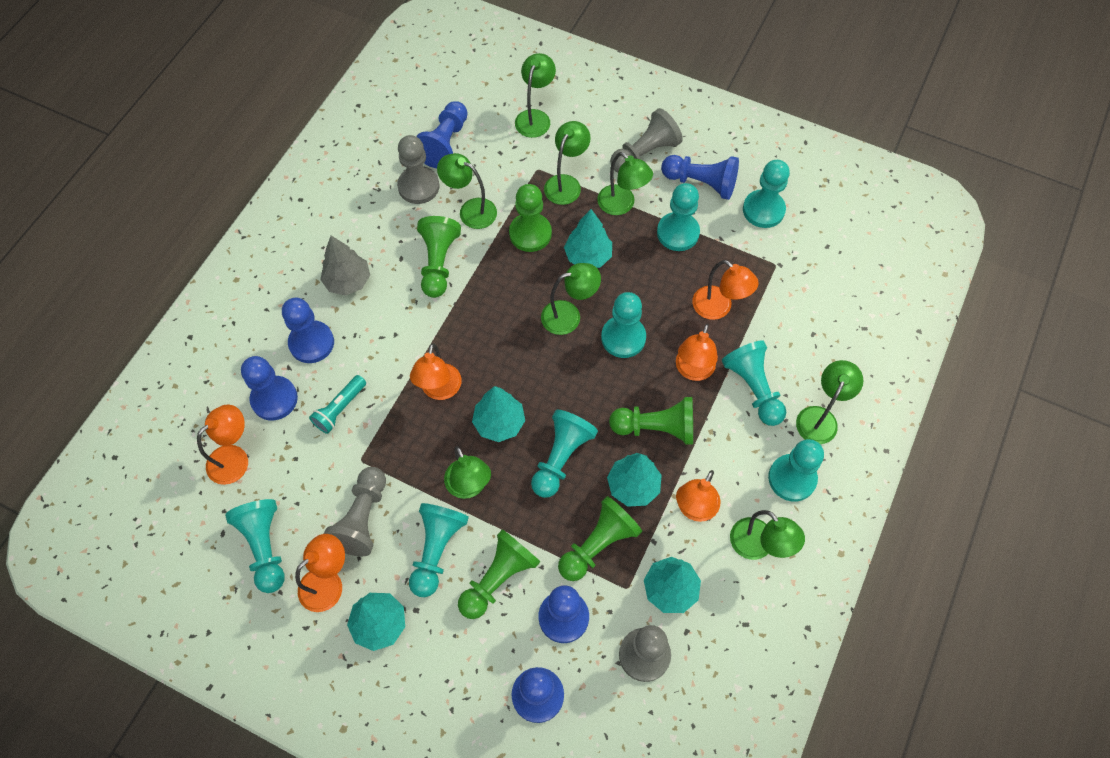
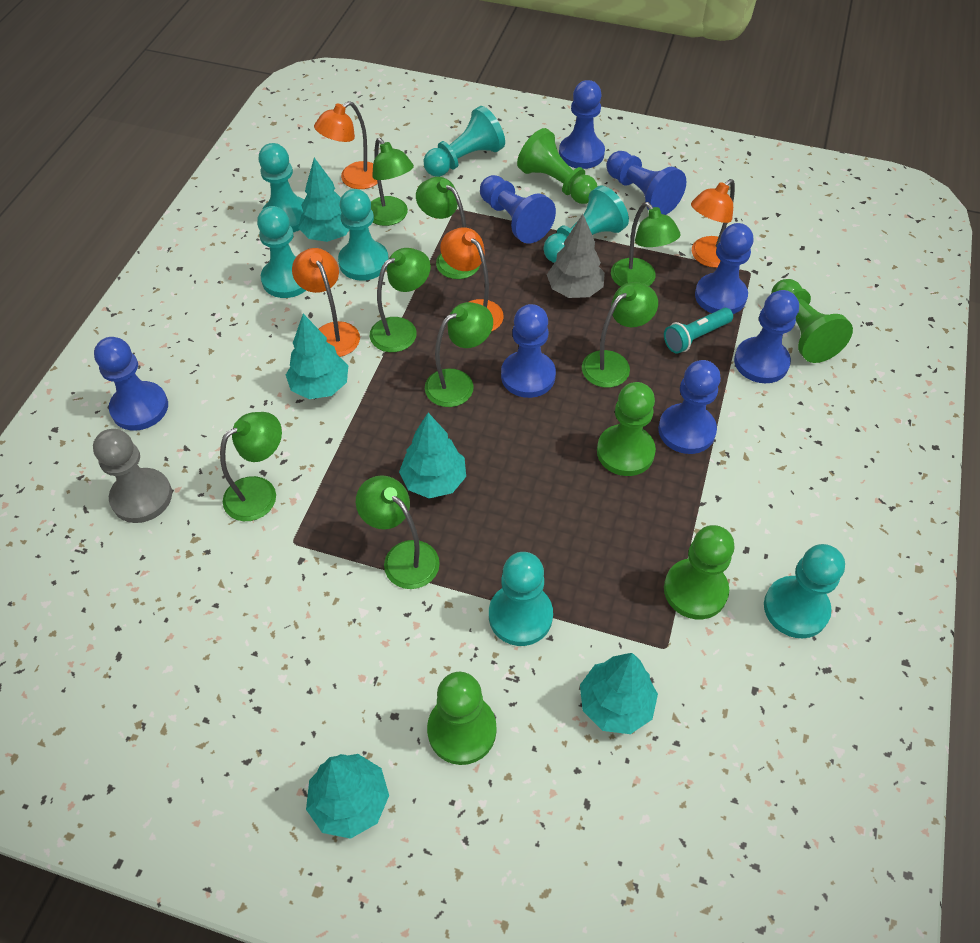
blue pawn: [241,356,298,420] [282,298,334,363] [416,101,467,168] [511,667,564,723] [538,585,589,643] [661,155,739,200] = 6 -> [94,337,168,431] [480,175,556,243] [501,304,556,398] [559,80,605,169] [607,151,686,215] [658,360,721,454] [695,223,753,314] [734,290,799,383] = 8
grey pawn: [324,467,386,556] [397,135,440,204] [610,108,683,172] [619,625,671,682] = 4 -> [93,429,172,523] = 1
orange lamp: [197,405,248,485] [295,534,345,612] [410,343,462,400] [676,324,718,381] [676,470,721,522] [692,260,759,320] = 6 -> [292,248,360,357] [314,101,378,189] [440,227,504,332] [691,179,735,268] = 4
turquoise pawn: [225,499,285,593] [409,503,469,597] [531,410,598,498] [601,292,646,358] [657,183,700,251] [722,340,786,426] [743,160,790,228] [768,439,824,502] = 8 -> [257,206,306,298] [258,143,304,232] [338,189,389,281] [423,106,505,177] [489,552,553,646] [543,185,629,263] [764,544,845,638] = 7

